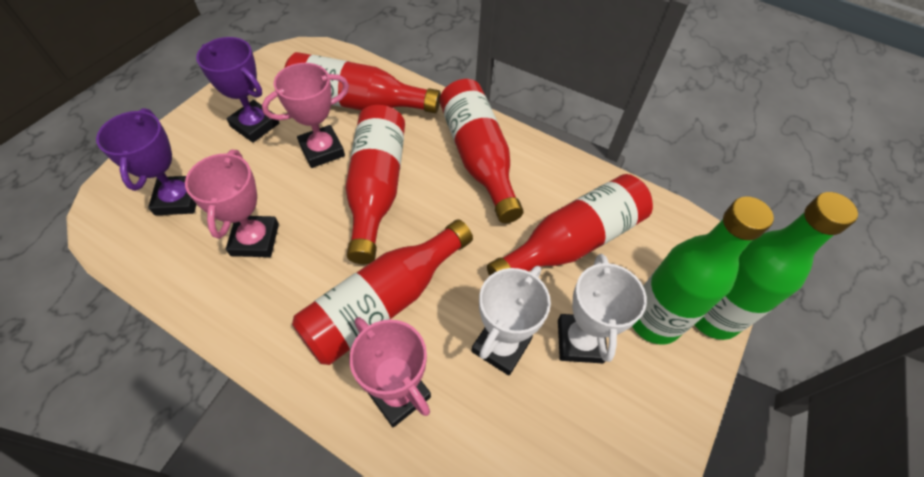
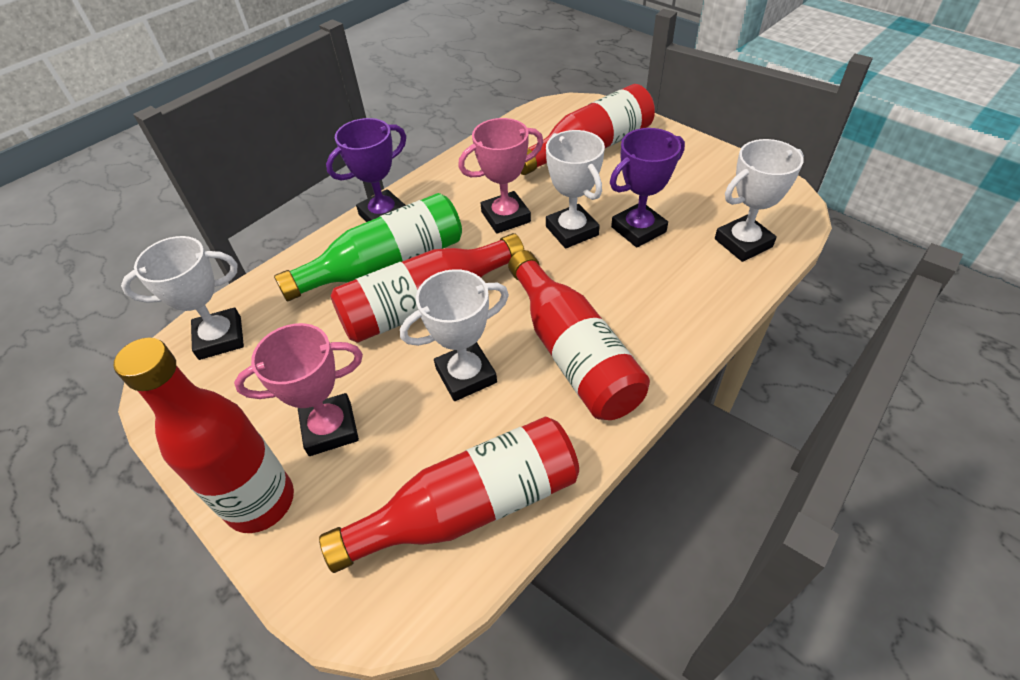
green bottle: [632,196,774,345] [695,192,858,340] = 2 -> [274,193,462,301] = 1
pink trophy: [185,150,279,257] [262,63,349,168] [349,317,431,427] = 3 -> [234,323,363,456] [458,118,543,234] = 2
white trophy: [472,266,551,375] [558,254,647,363] = 2 -> [121,236,244,360] [400,269,509,401] [546,130,605,249] [715,139,804,262] = 4

